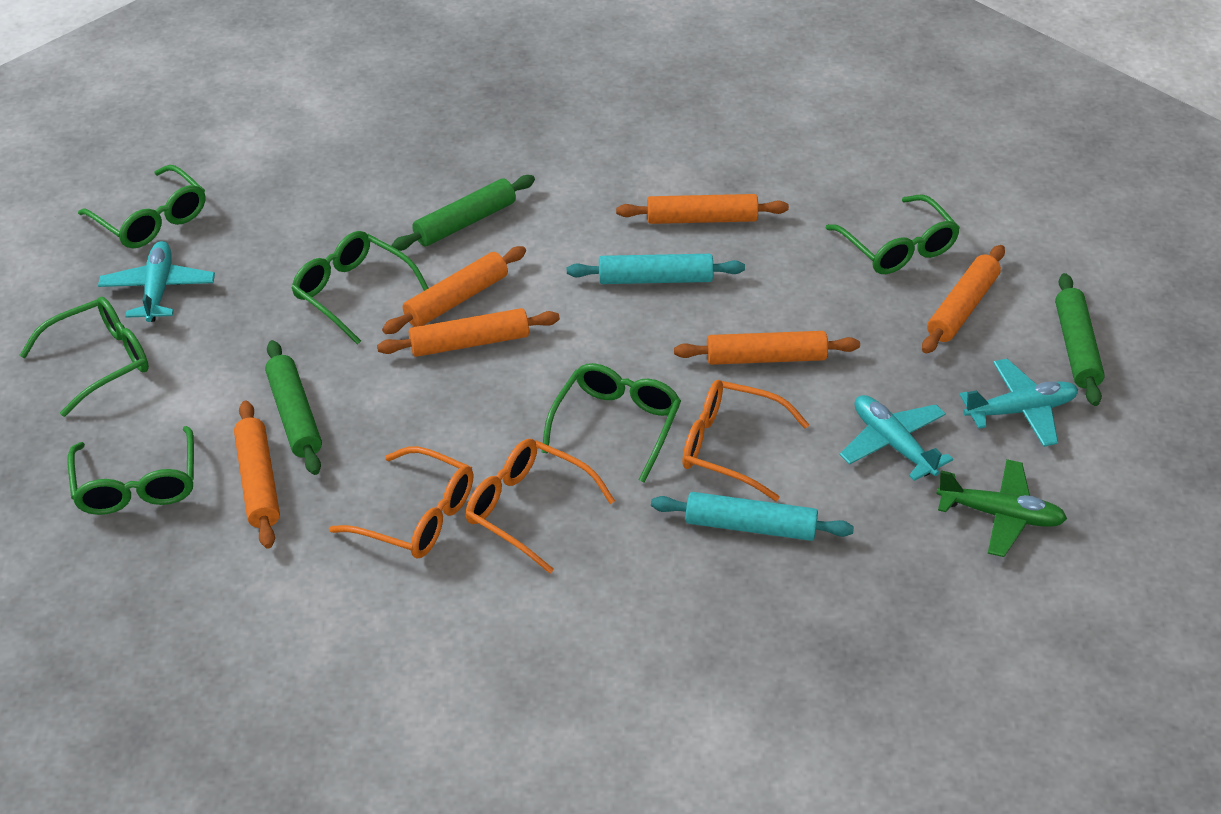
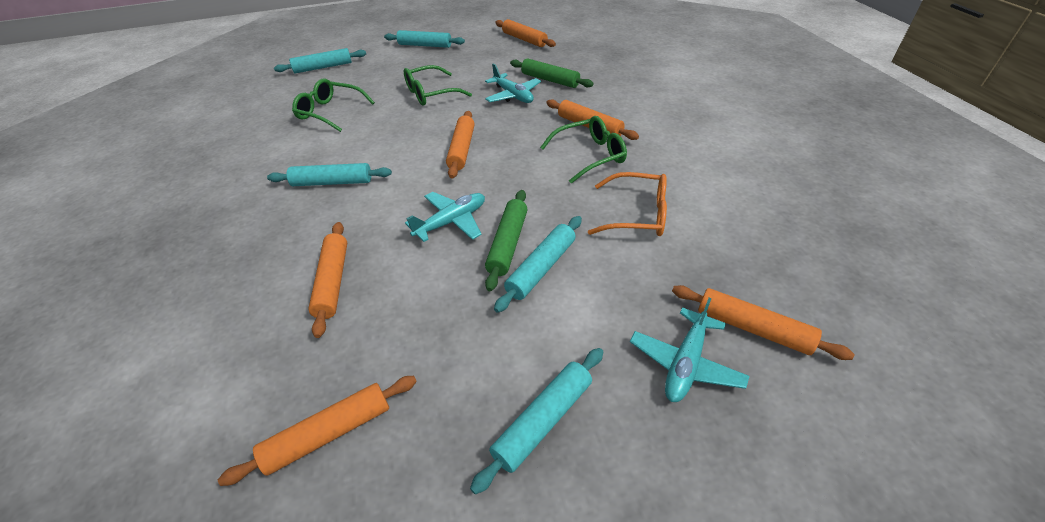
green glasses: [20,297,149,417] [68,426,194,515] [78,165,205,248] [291,231,428,345] [541,363,681,482] [826,195,960,274] = 6 -> [292,79,375,132] [404,65,472,106] [540,116,627,184] = 3
green plane: [936,459,1067,557] = 1 -> none = 0
green rolling pin: [265,340,322,475] [391,175,535,251] [1055,273,1105,406] = 3 -> [485,190,527,291] [510,59,594,88] = 2
orange glasses: [329,446,473,558] [466,439,615,573] [682,380,809,501] = 3 -> [588,172,667,236] = 1
turquoise rolling pin: [567,254,745,284] [651,492,854,541] = 2 -> [267,163,392,186] [274,48,366,73] [384,30,465,48] [470,348,603,494] [494,216,582,313] = 5

